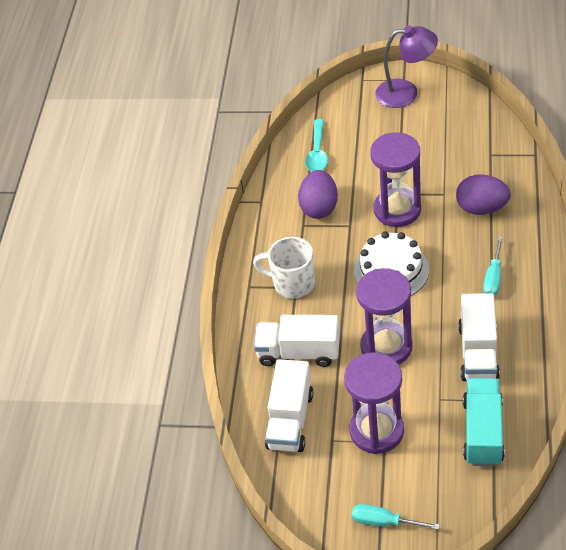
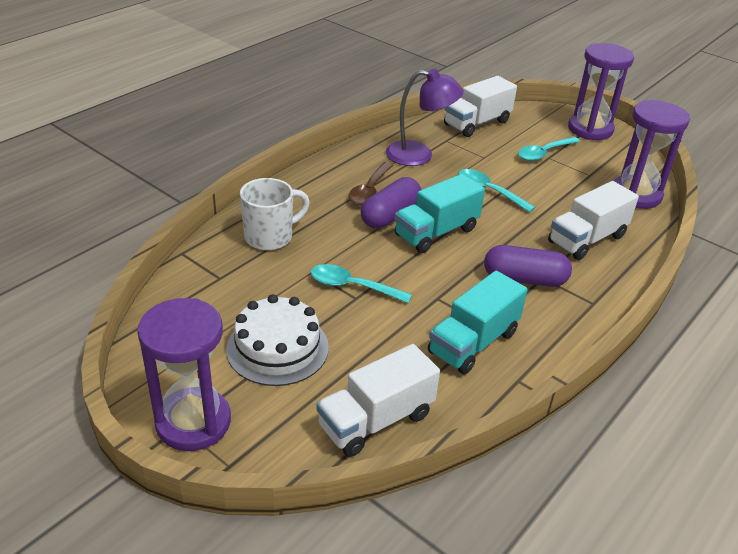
brown spoon: none = 0 -> [348,162,393,205] = 1
purple capsule: none = 0 -> [361,177,421,229] [484,245,572,287] = 2
purple egg: [298,170,338,219] [456,175,511,215] = 2 -> none = 0
turquoise screwdriver: [352,504,440,530] [483,236,503,296] = 2 -> none = 0
turquoise spoon: [305,119,328,172] = 1 -> [311,264,412,303] [458,169,535,213] [518,137,580,161] = 3
turquoise truck: [463,378,505,466] = 1 -> [395,174,485,253] [428,271,528,375] = 2

